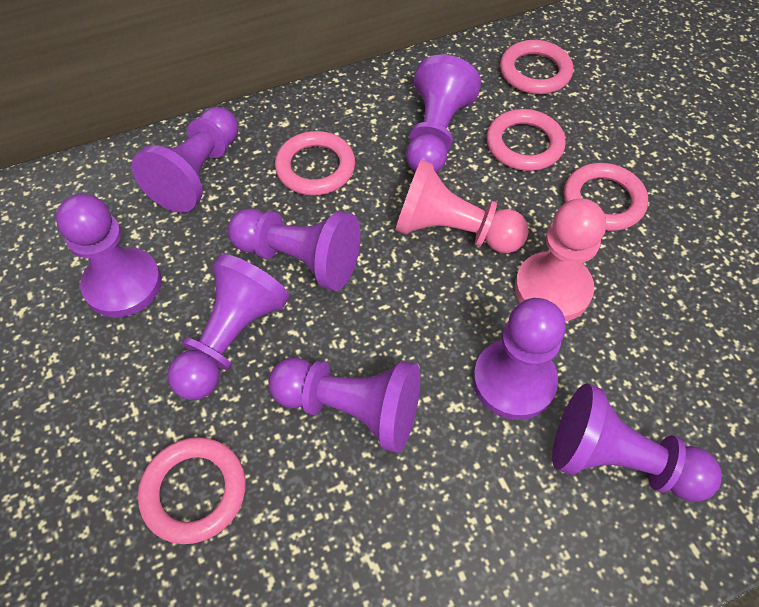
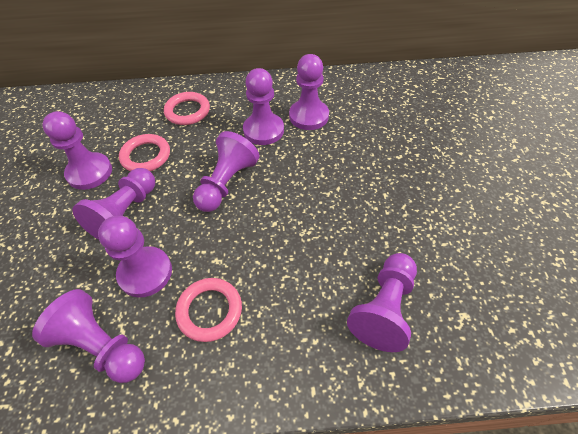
pink pawn: [395,160,529,253] [515,199,606,321] = 2 -> none = 0
pink ring: [138,437,246,544] [275,131,355,196] [486,109,566,171] [500,40,573,94] [564,163,648,231] = 5 -> [119,134,170,171] [164,92,210,125] [175,278,242,342] = 3

